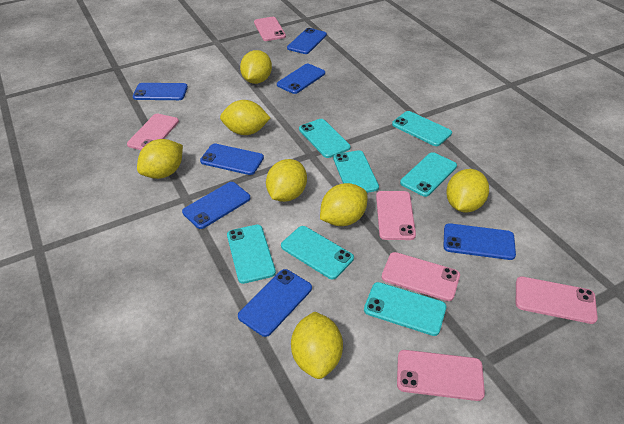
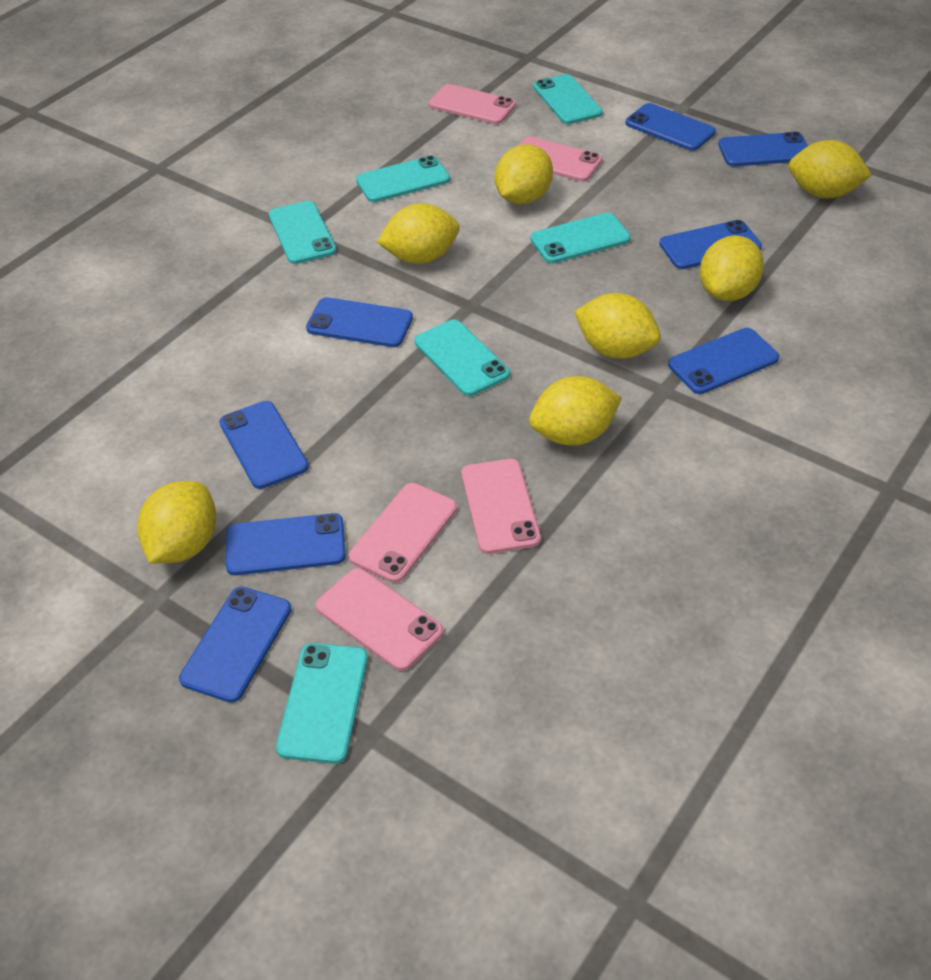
blue phone: [133,83,188,100] [182,182,251,229] [200,144,264,175] [238,269,312,337] [277,64,325,94] [287,28,327,54] [444,223,516,260] = 7 -> [179,587,291,703] [219,401,309,489] [226,513,346,575] [306,297,413,347] [626,103,716,151] [659,220,762,269] [668,328,779,394] [718,132,808,167] = 8
pink phone: [127,114,179,150] [254,17,286,41] [376,191,416,240] [381,252,460,301] [397,350,485,401] [516,276,598,324] = 6 -> [316,568,443,671] [349,483,457,583] [429,84,516,124] [461,459,541,554] [518,136,602,182] = 5
turquoise phone: [227,225,276,284] [281,226,354,279] [299,119,351,158] [333,150,379,193] [364,282,446,336] [392,111,452,146] [400,152,457,197] = 7 -> [269,201,337,264] [276,643,368,764] [356,155,450,202] [414,320,510,396] [530,213,631,264] [533,74,603,124] = 6

